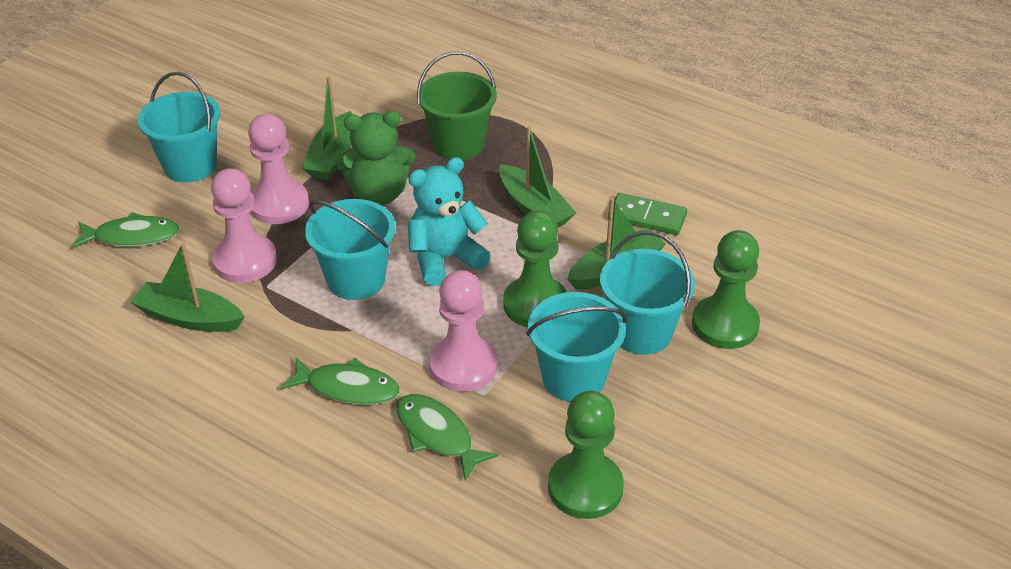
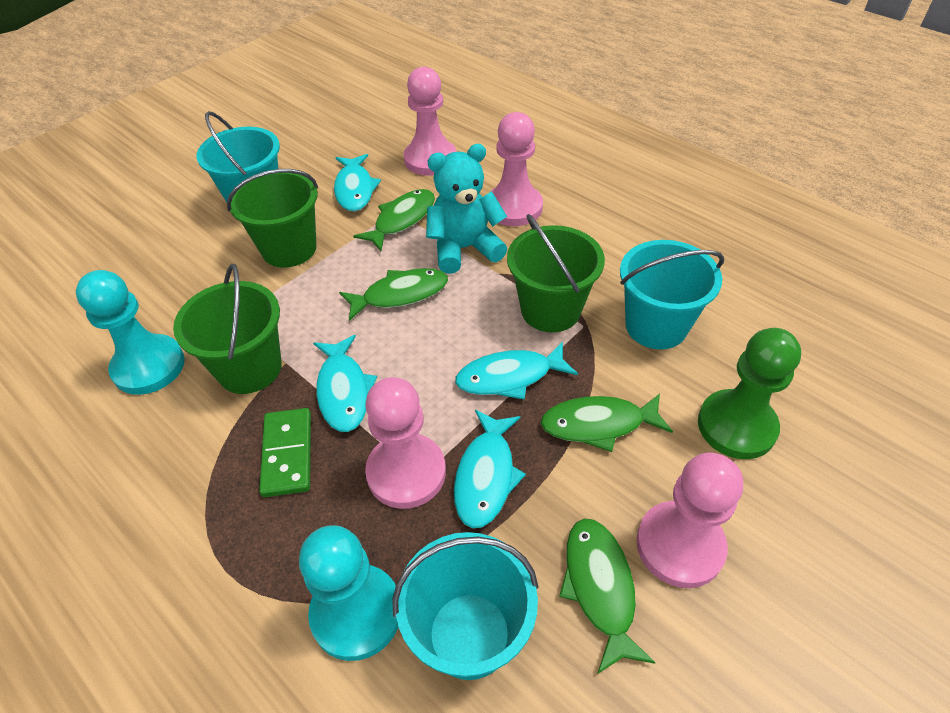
green boat: [131,243,244,332] [302,76,352,180] [499,126,576,228] [567,198,666,290] = 4 -> none = 0
green bucket: [417,51,497,160] = 1 -> [173,264,282,394] [227,169,318,268] [507,214,605,332] = 3
green fish: [71,212,179,249] [280,357,399,405] [396,394,499,480] = 3 -> [339,268,448,321] [353,189,435,251] [541,394,673,452] [559,518,656,674] = 4
green pawn: [503,211,567,327] [548,391,624,519] [692,230,760,349] = 3 -> [698,328,801,459] = 1
green teddy bear: [335,111,416,205] = 1 -> none = 0
pink pawn: [211,168,277,283] [248,114,309,224] [429,270,498,391] = 3 -> [365,377,446,509] [404,67,456,176] [490,112,543,226] [636,452,743,588] = 4
turquoise bucket: [138,72,220,182] [305,199,396,300] [526,292,627,402] [600,231,695,355] = 4 -> [197,111,280,202] [392,532,539,680] [620,240,724,349] = 3
turquoise fish: none = 0 -> [313,335,377,432] [334,154,381,212] [454,410,526,528] [455,341,578,400] = 4
turquoise pawn: none = 0 -> [76,270,185,395] [299,525,399,661] = 2

